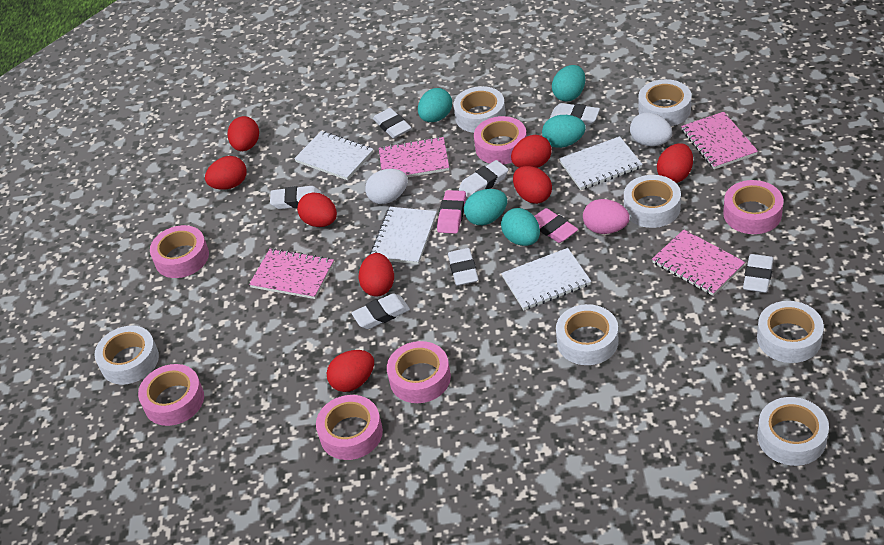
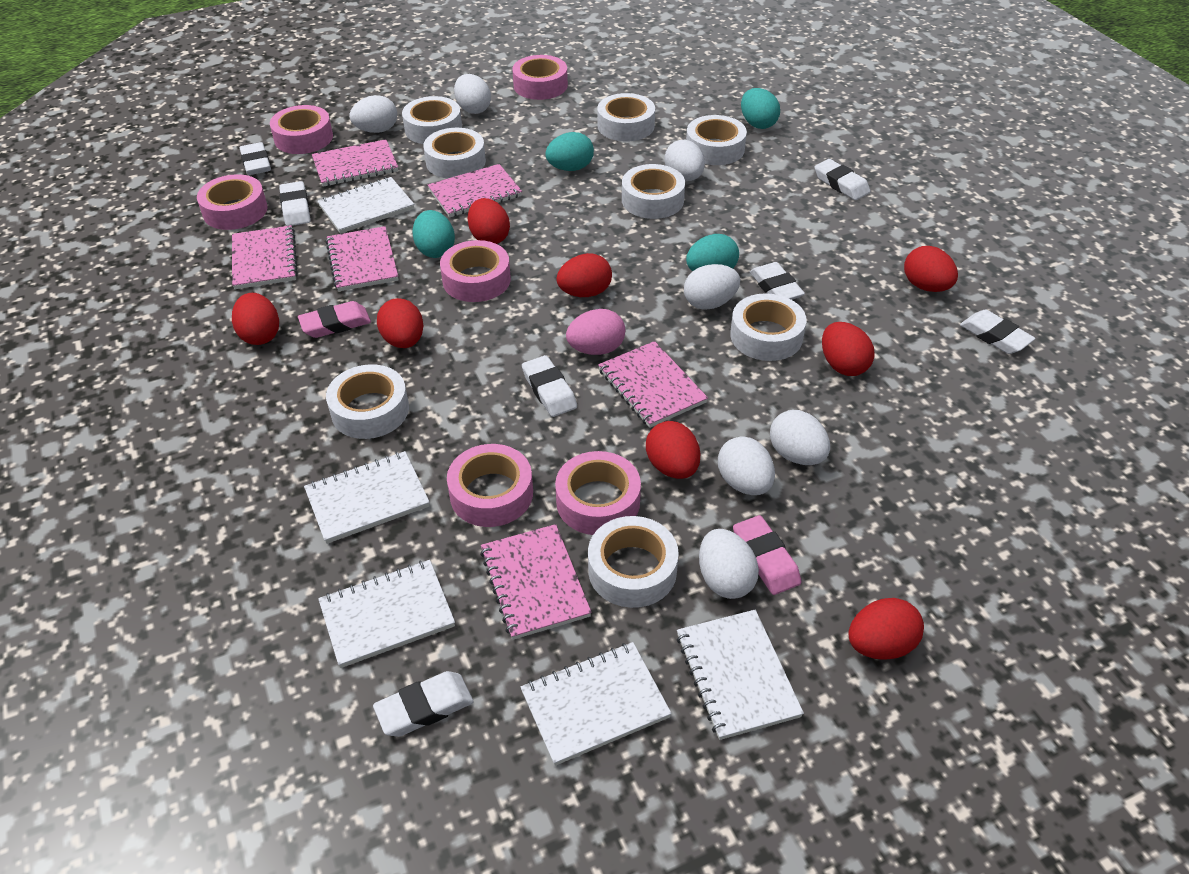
pink notebook: [249,248,334,299] [379,137,449,178] [652,230,745,296] [681,112,758,169] = 4 -> [232,225,298,289] [312,139,398,187] [326,226,398,291] [428,164,522,217] [480,524,592,640] [598,341,708,428] = 6
turquoise egg: [418,88,452,122] [464,189,507,225] [501,208,540,246] [542,115,585,148] [552,65,585,102] = 5 -> [413,210,455,258] [545,132,594,171] [686,234,739,271] [741,88,780,129] = 4
white egg: [365,169,408,204] [630,113,672,146] = 2 -> [349,95,397,133] [454,74,491,114] [664,140,705,181] [684,264,740,310] [699,529,759,599] [718,436,775,495] [770,410,830,465] = 7
white notebook: [294,131,374,180] [370,207,437,264] [501,248,591,310] [559,136,643,190] = 4 -> [304,451,430,544] [318,177,414,234] [318,560,455,668] [521,642,672,766] [677,610,804,740] = 5
white tape: [95,326,159,385] [453,86,506,133] [556,304,618,365] [624,175,681,228] [638,79,691,126] [757,301,824,363] [757,397,829,466] = 7 -> [326,364,409,439] [402,96,462,144] [423,128,486,179] [588,516,679,608] [597,93,655,142] [622,164,685,219] [686,115,747,165] [730,293,807,361] = 8

